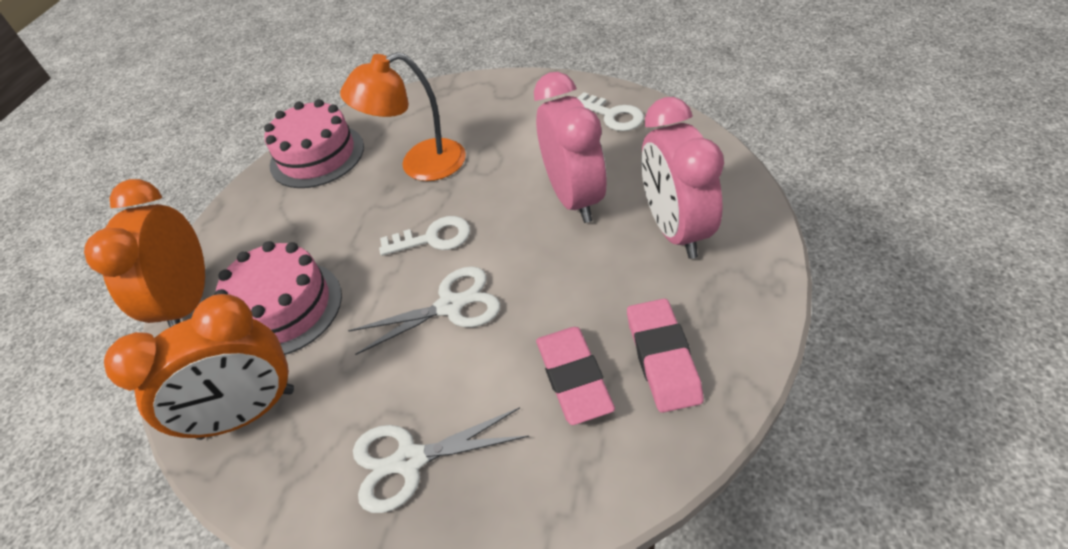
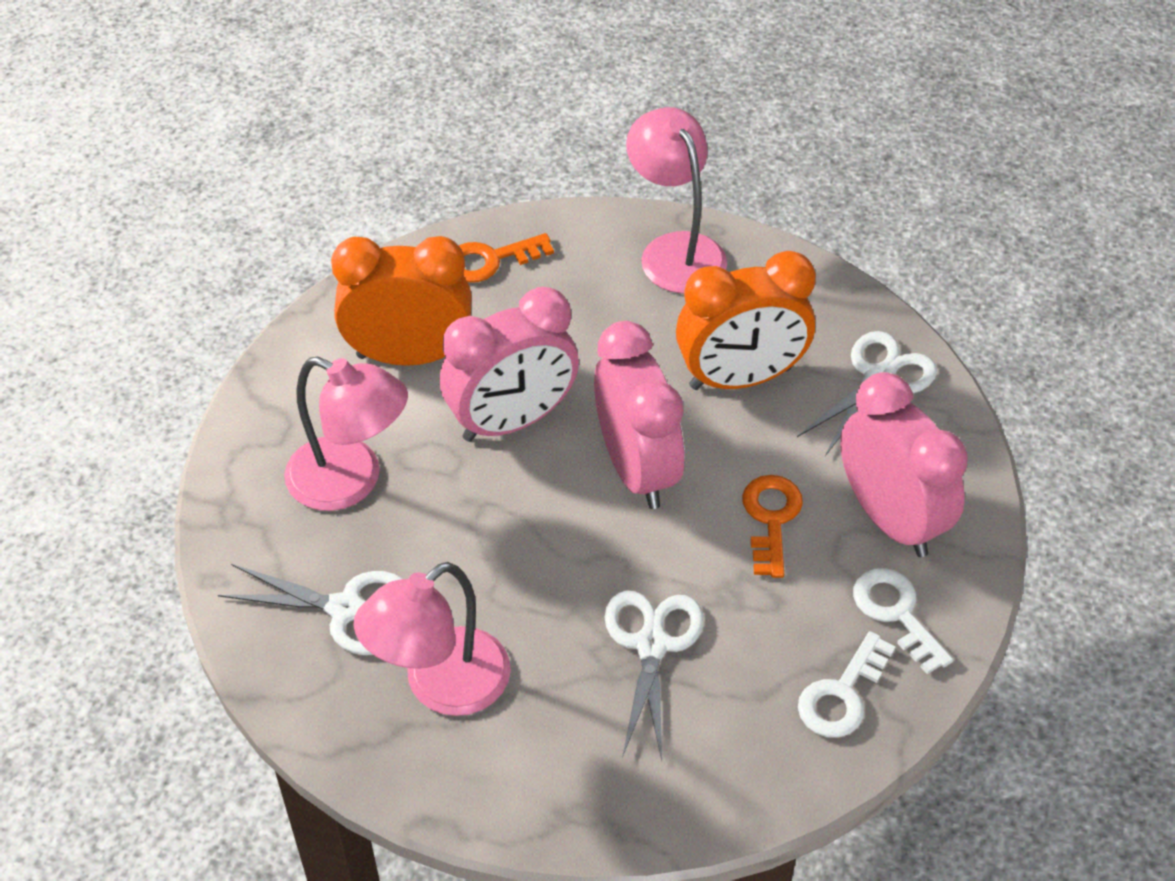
orange key: none = 0 -> [459,233,554,283] [742,475,803,578] = 2
orange lamp: [340,52,466,181] = 1 -> none = 0
pink cake: [214,241,342,355] [264,99,364,188] = 2 -> none = 0
pink clock: [534,72,607,223] [641,97,724,259] = 2 -> [440,287,579,442] [594,321,684,509] [840,372,968,557] = 3
pink eraser: [536,327,615,425] [627,299,704,413] = 2 -> none = 0
pink lamp: none = 0 -> [284,356,408,511] [353,562,511,716] [626,107,727,294] = 3
white scissors: [348,266,501,355] [353,407,529,513] = 2 -> [218,564,402,655] [605,590,704,761] [797,331,937,456] = 3

